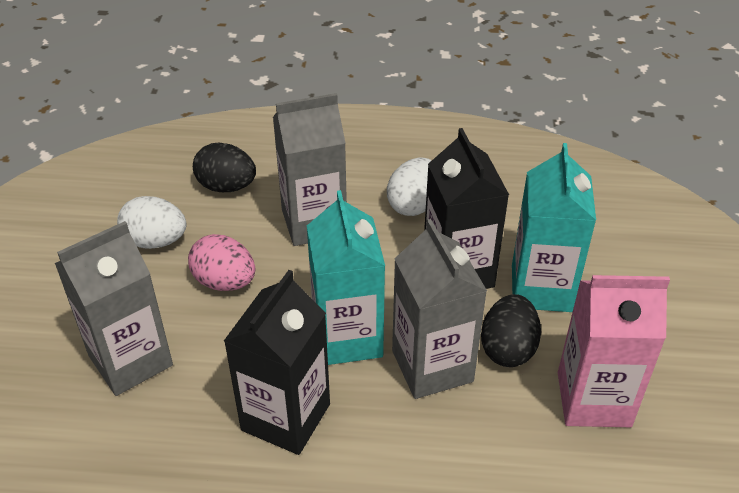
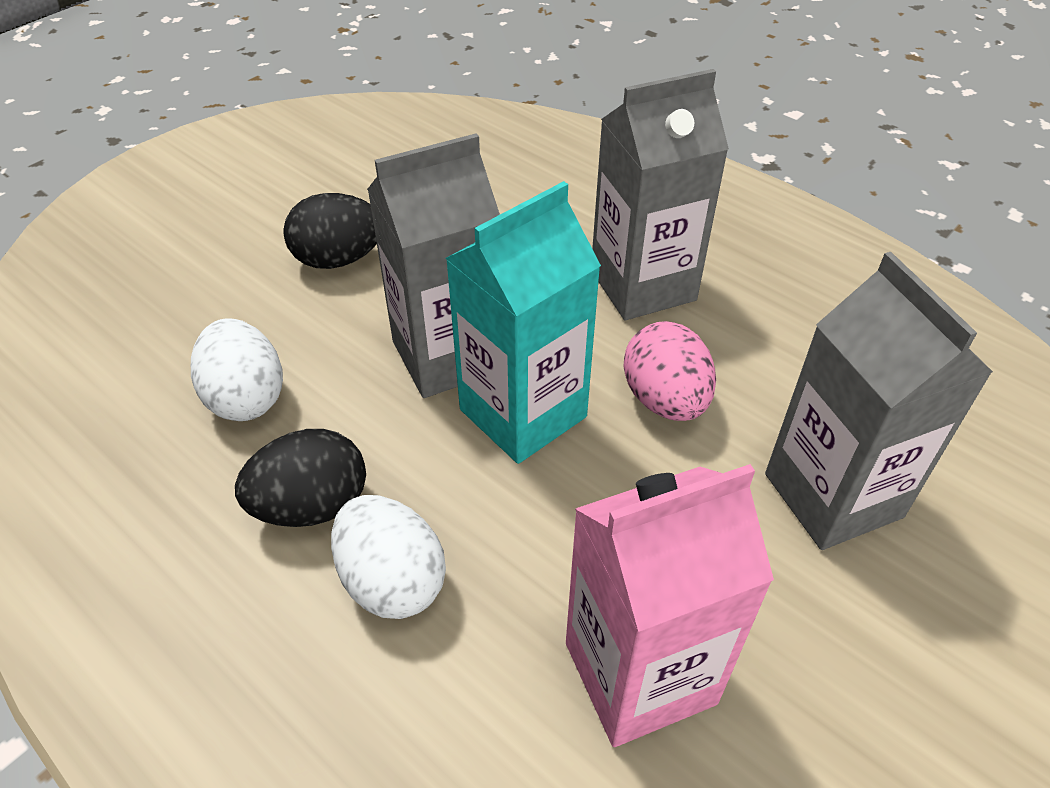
black carton: [224,270,330,455] [424,128,509,289] = 2 -> none = 0
turquoise carton: [307,190,385,365] [512,143,596,312] = 2 -> [446,181,601,464] = 1

